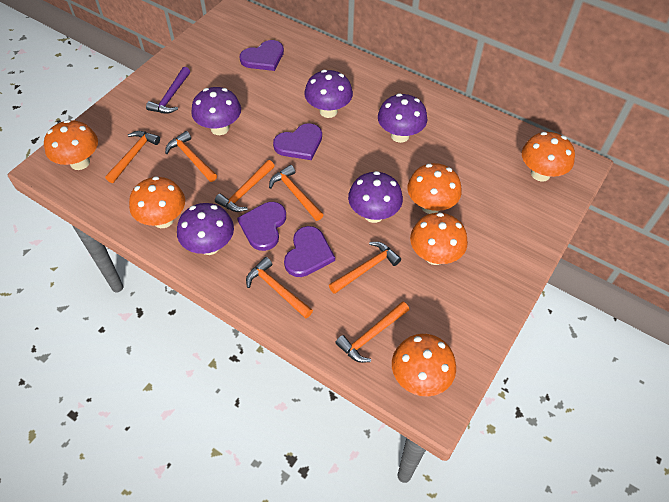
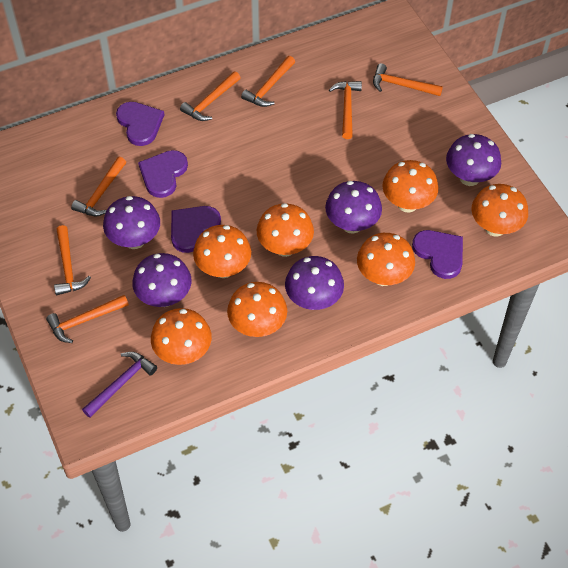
orange mushroom: [44,120,98,170] [129,176,185,228] [392,334,456,397] [408,163,462,214] [410,213,468,265] [522,132,575,182] = 6 -> [151,308,212,365] [193,225,251,278] [227,282,287,337] [257,203,314,257] [357,233,415,286] [382,160,438,213] [471,184,528,236] = 7

